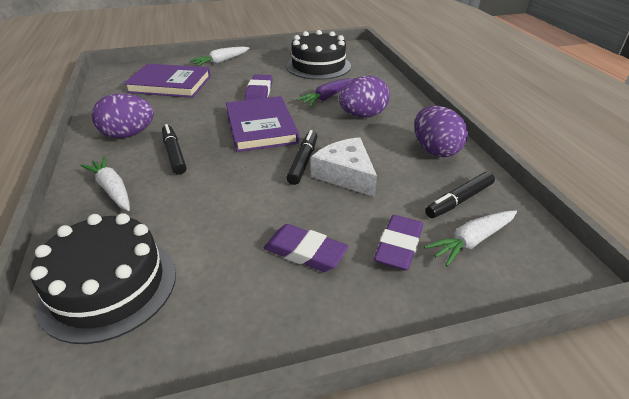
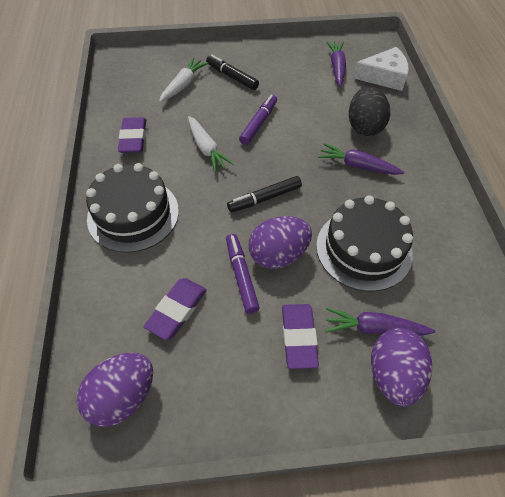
black egg: none = 0 -> [349,86,390,136] = 1
black marker: [162,124,186,175] [286,130,317,185] [425,171,495,218] = 3 -> [206,55,259,90] [227,176,302,212] = 2
purple book: [124,64,211,98] [226,96,299,152] = 2 -> none = 0
purple carrot: [296,78,354,106] = 1 -> [318,143,404,175] [325,307,435,336] [326,41,346,87] = 3
purple marker: none = 0 -> [226,234,260,314] [239,95,277,145] = 2
white carrot: [80,156,130,211] [190,47,250,66] [424,210,517,266] = 3 -> [159,57,208,102] [188,116,234,172] = 2

